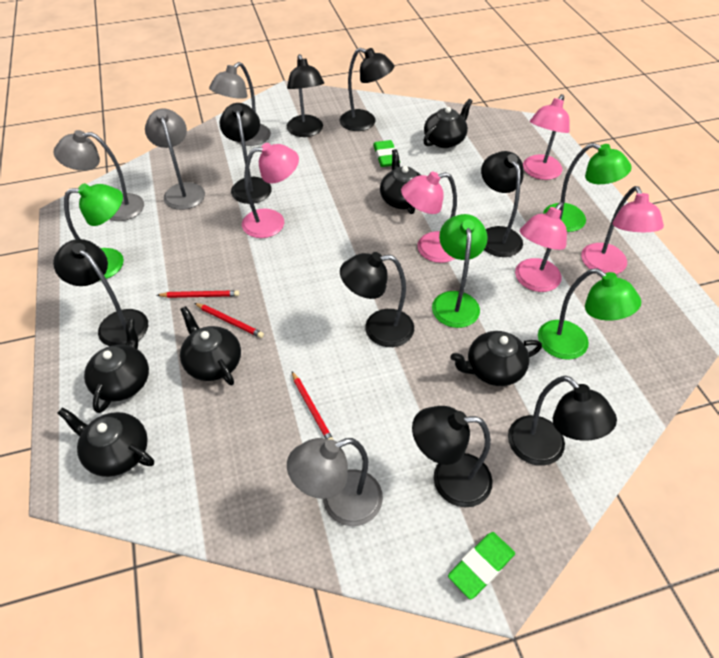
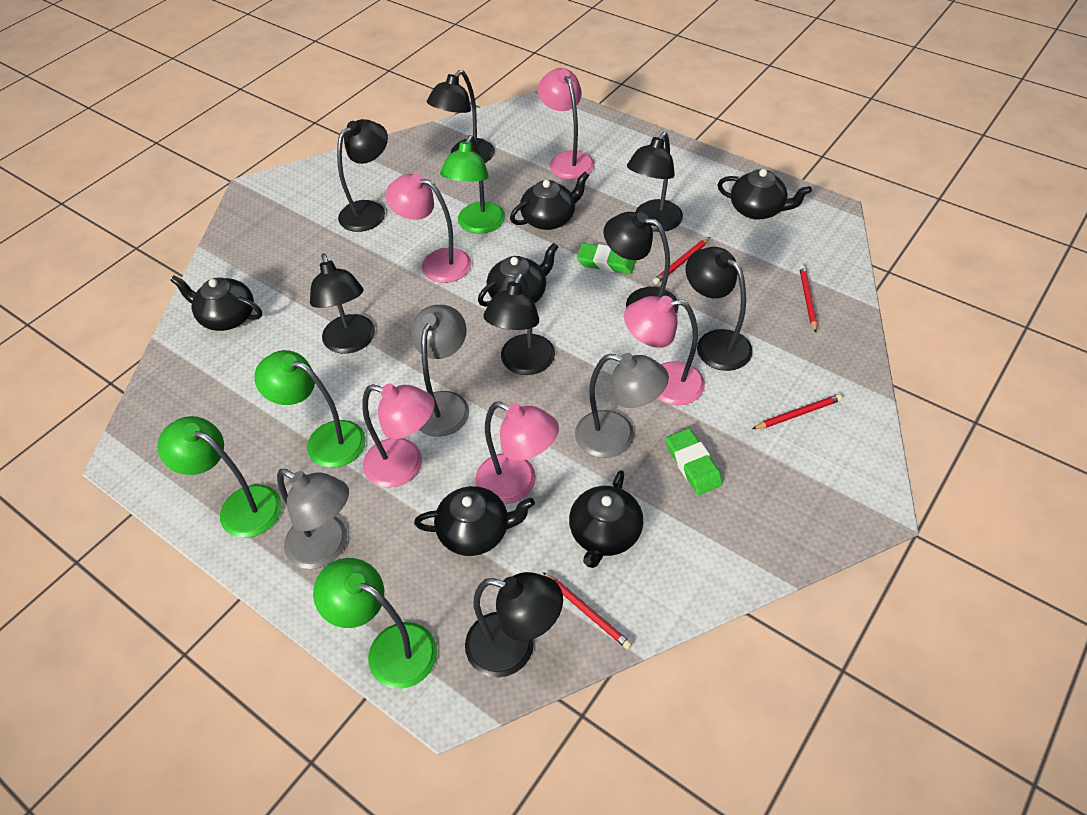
grey lamp: [53,130,144,221] [145,108,205,210] [209,62,271,146] [287,438,383,526] = 4 -> [277,469,349,569] [411,305,469,437] [575,353,669,458] = 3
red pencil: [157,290,239,298] [195,303,264,338] [292,371,334,440] = 3 -> [542,572,632,650] [653,237,710,284] [752,394,842,429] [799,265,817,333] = 4

